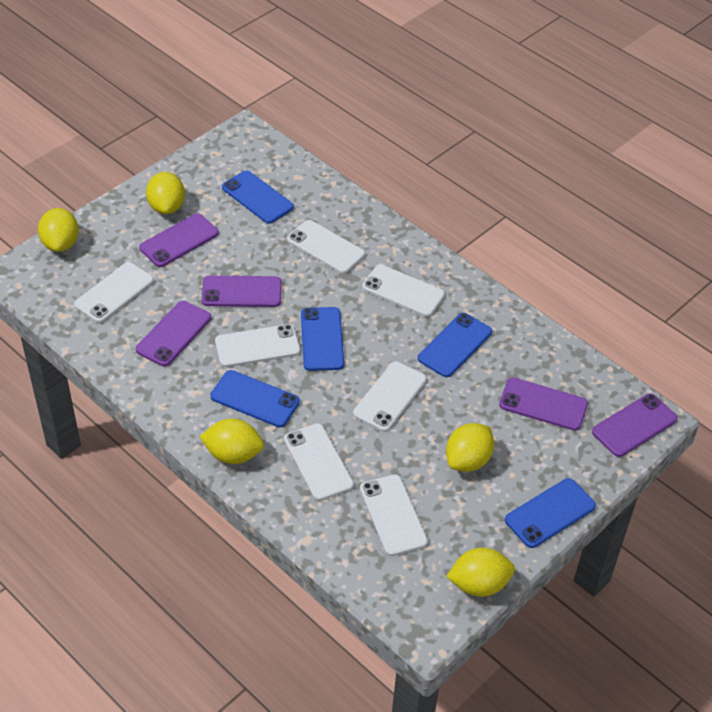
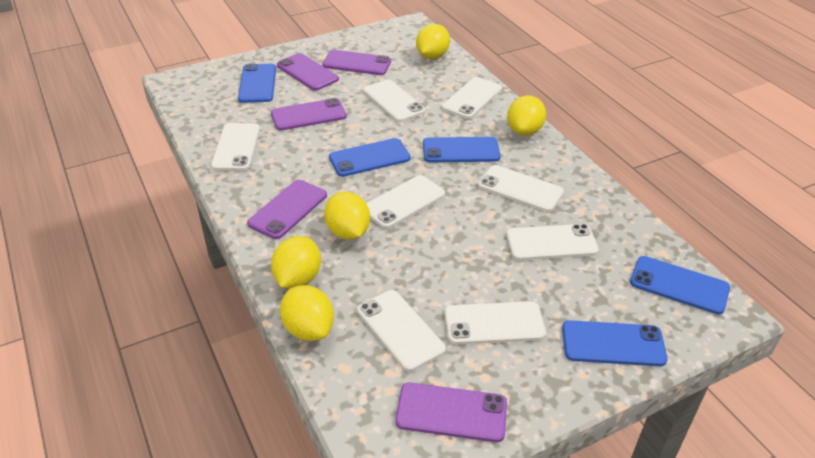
white phone: [74,262,154,323] [215,324,300,367] [284,423,354,501] [287,220,365,274] [353,361,427,432] [360,474,428,556] [362,265,445,317] = 7 -> [211,123,260,171] [357,290,446,372] [363,79,426,122] [366,175,445,229] [442,77,502,119] [444,301,546,345] [478,165,564,212] [506,224,599,260] = 8

